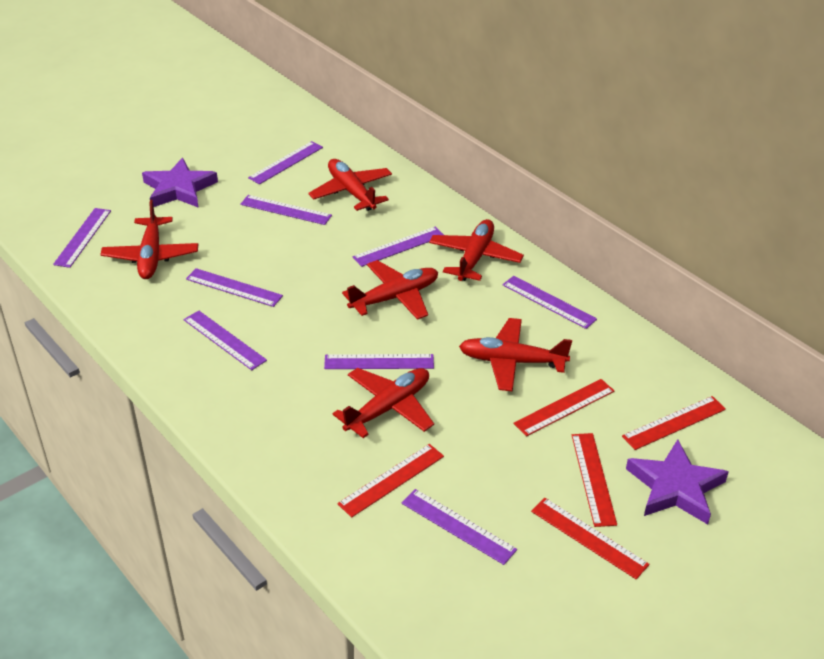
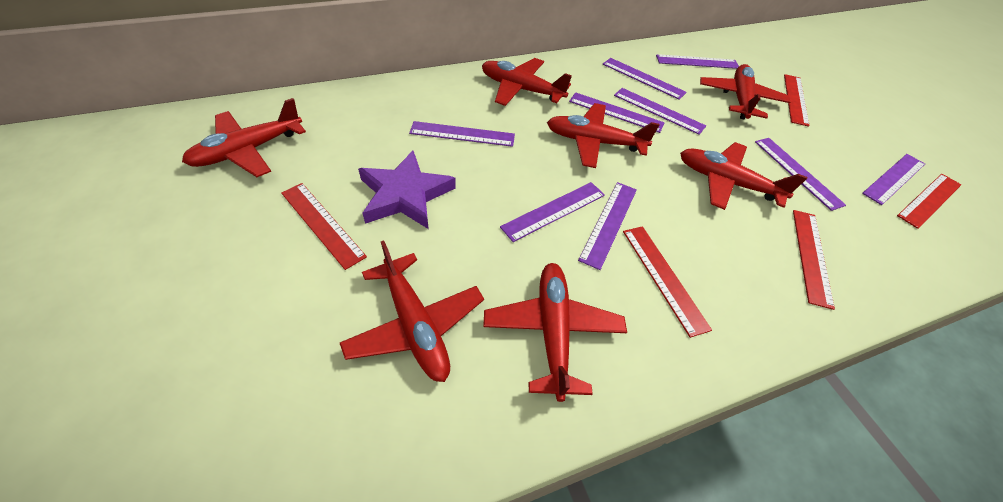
purple star: [142,158,218,208] [626,439,728,525] = 2 -> [358,150,456,229] = 1
red plane: [100,200,198,279] [308,159,392,211] [333,368,434,438] [342,260,438,320] [429,219,524,281] [459,318,572,392] = 6 -> [182,98,306,177] [340,240,484,382] [482,58,572,106] [483,263,627,402] [547,103,660,168] [680,142,807,210] [700,64,790,119] = 7

